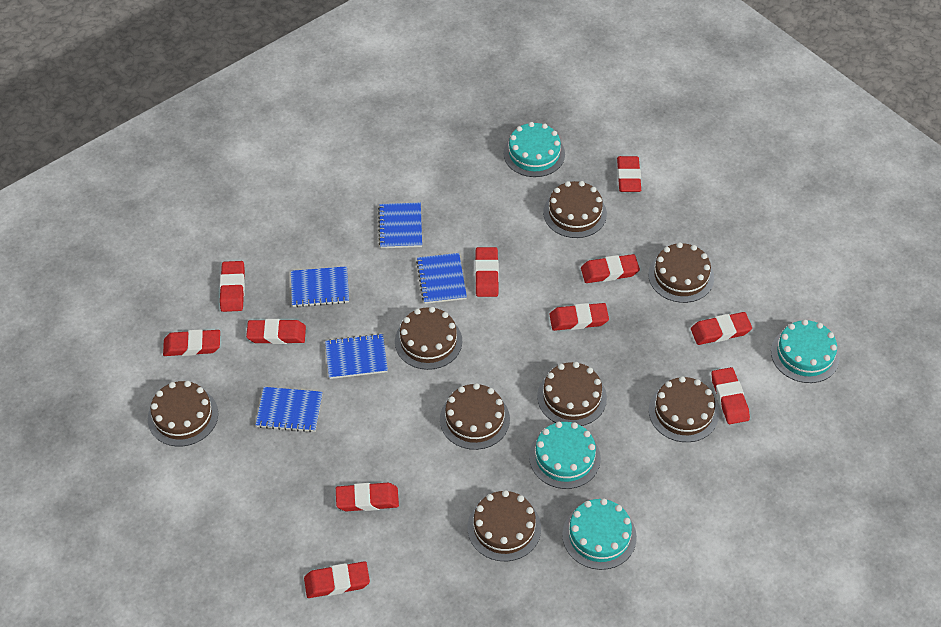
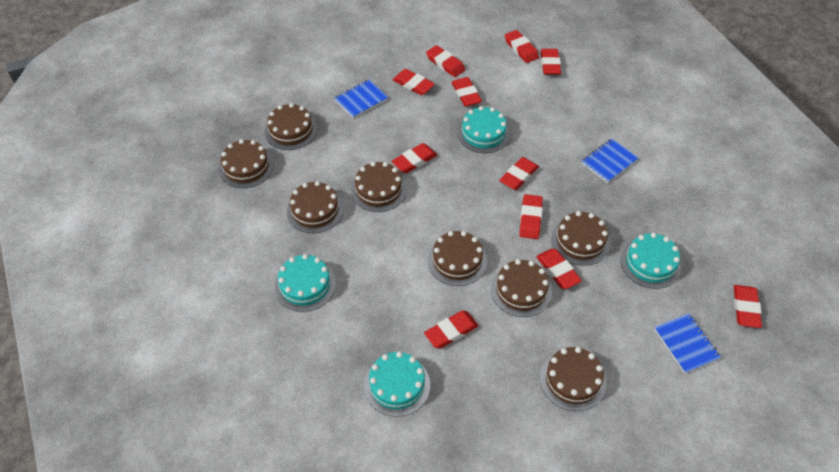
blue notebook: [255,387,322,432] [291,266,349,307] [325,334,388,379] [378,203,422,248] [416,253,467,304] = 5 -> [334,80,388,118] [581,139,638,183] [654,313,721,374] = 3

